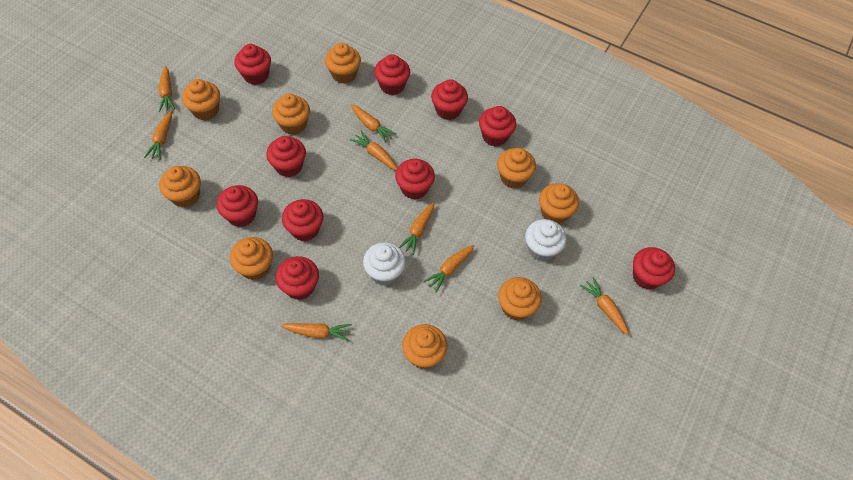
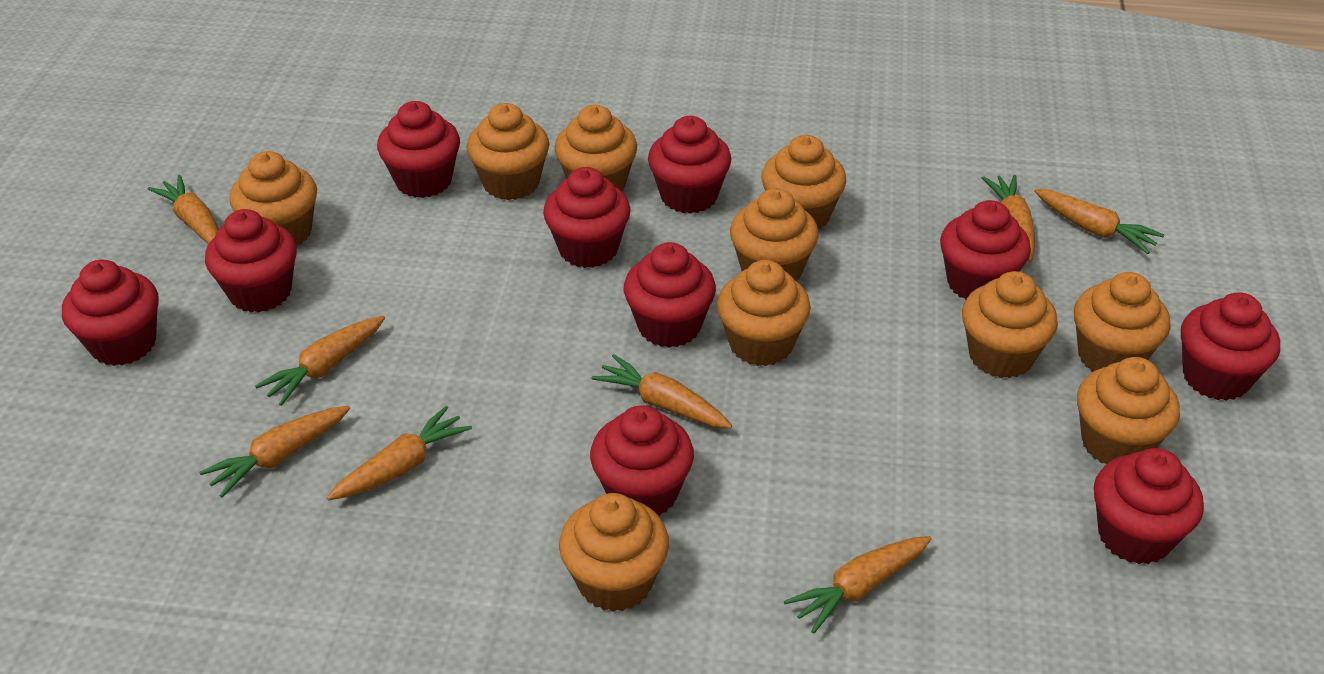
orange cupcake: [159,166,201,208] [182,79,220,120] [230,237,273,280] [272,94,310,135] [325,43,361,84] [402,324,447,369] [497,148,536,189] [498,277,542,321] [539,183,579,224] = 9 -> [230,151,317,245] [466,103,549,200] [555,105,637,192] [559,493,669,612] [717,260,811,366] [730,188,819,281] [761,135,846,229] [962,271,1058,378] [1074,272,1171,372] [1077,357,1180,464] = 10
white cupcake: [363,242,406,285] [525,219,566,261] = 2 -> none = 0

